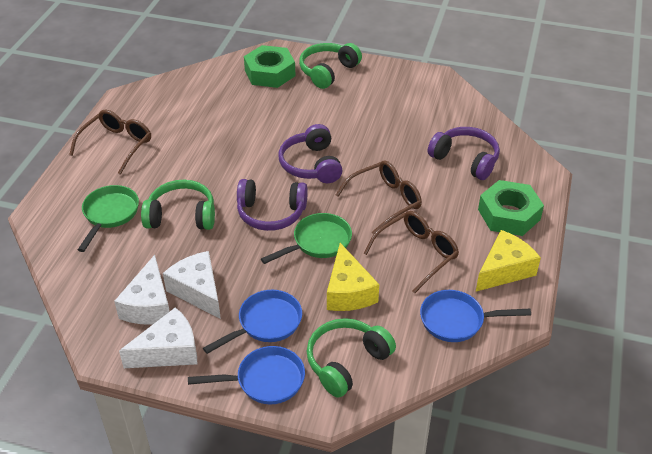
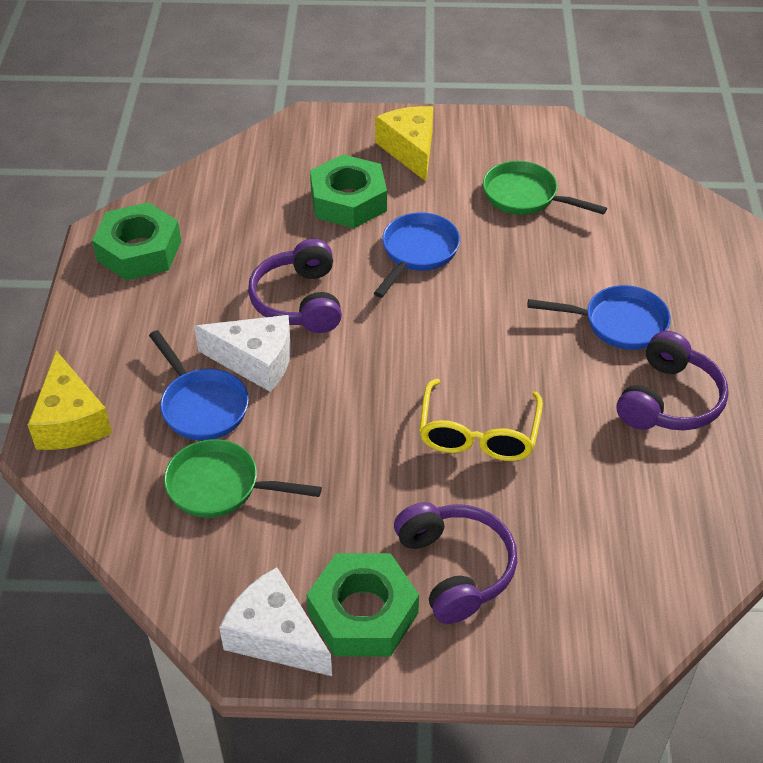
brown glasses: [69,110,151,175] [336,161,422,235] [364,211,459,293] = 3 -> none = 0
green headphones: [141,180,215,230] [299,43,362,89] [307,318,396,398] = 3 -> none = 0
green nut: [244,45,295,88] [478,180,544,236] = 2 -> [92,202,181,280] [306,553,419,656] [310,154,387,228] = 3
white cheese: [114,255,170,325] [119,307,197,368] [163,251,221,319] = 3 -> [194,315,291,392] [219,567,332,676] = 2
yellow glasses: none = 0 -> [419,379,543,461] = 1

